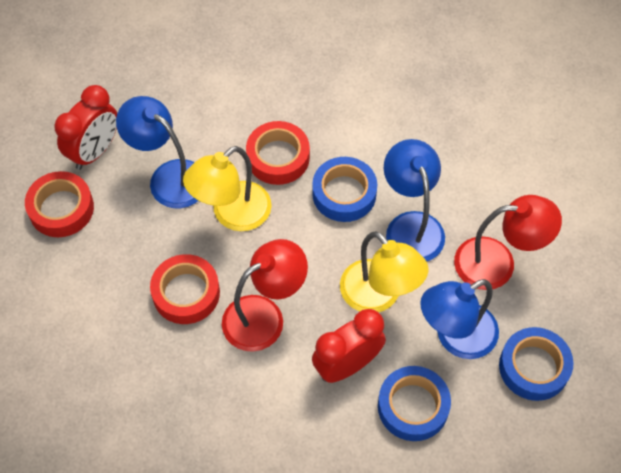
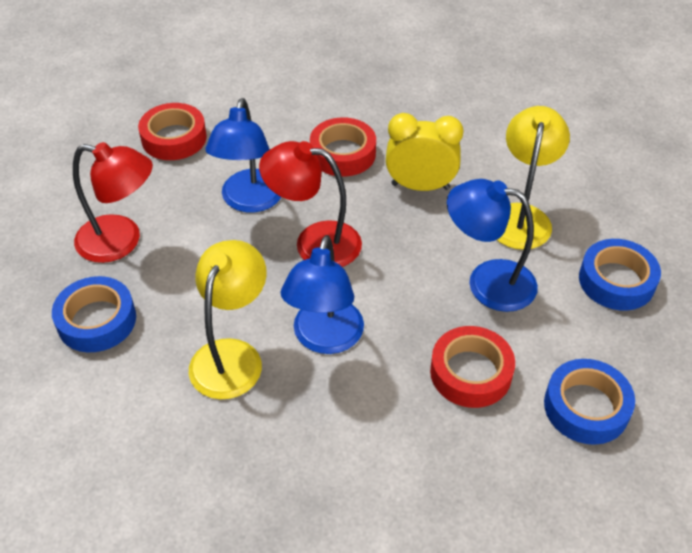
red clock: [54,85,117,170] [312,309,386,383] = 2 -> none = 0
yellow clock: none = 0 -> [386,113,463,191] = 1

